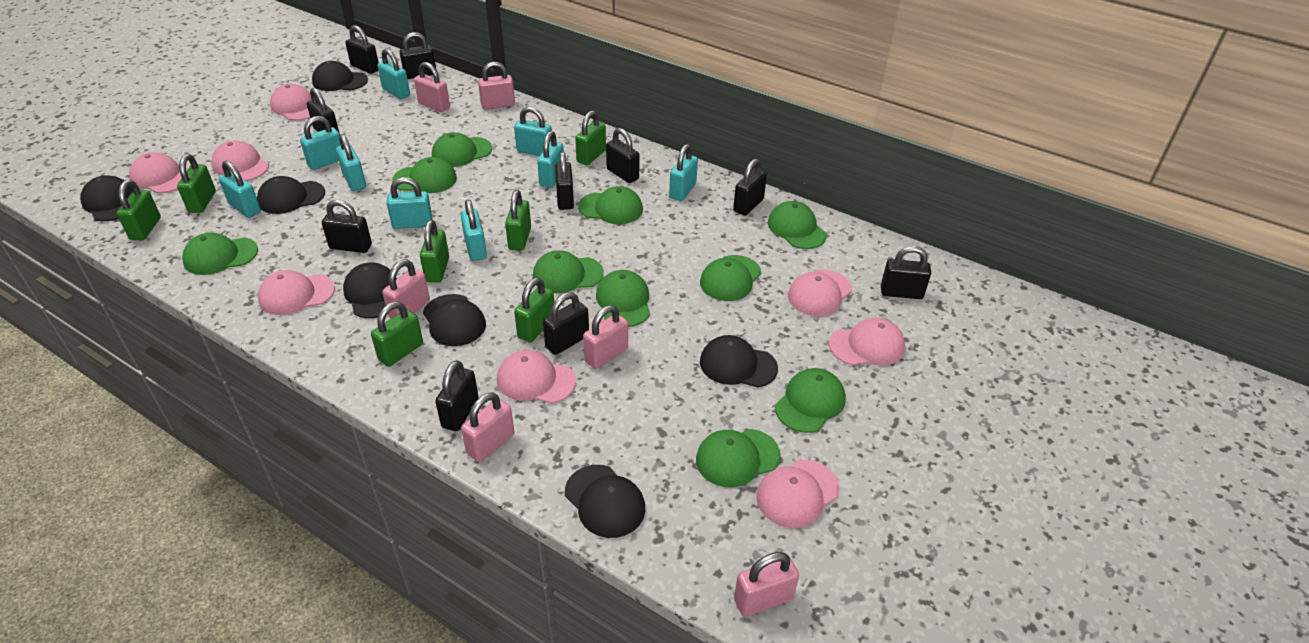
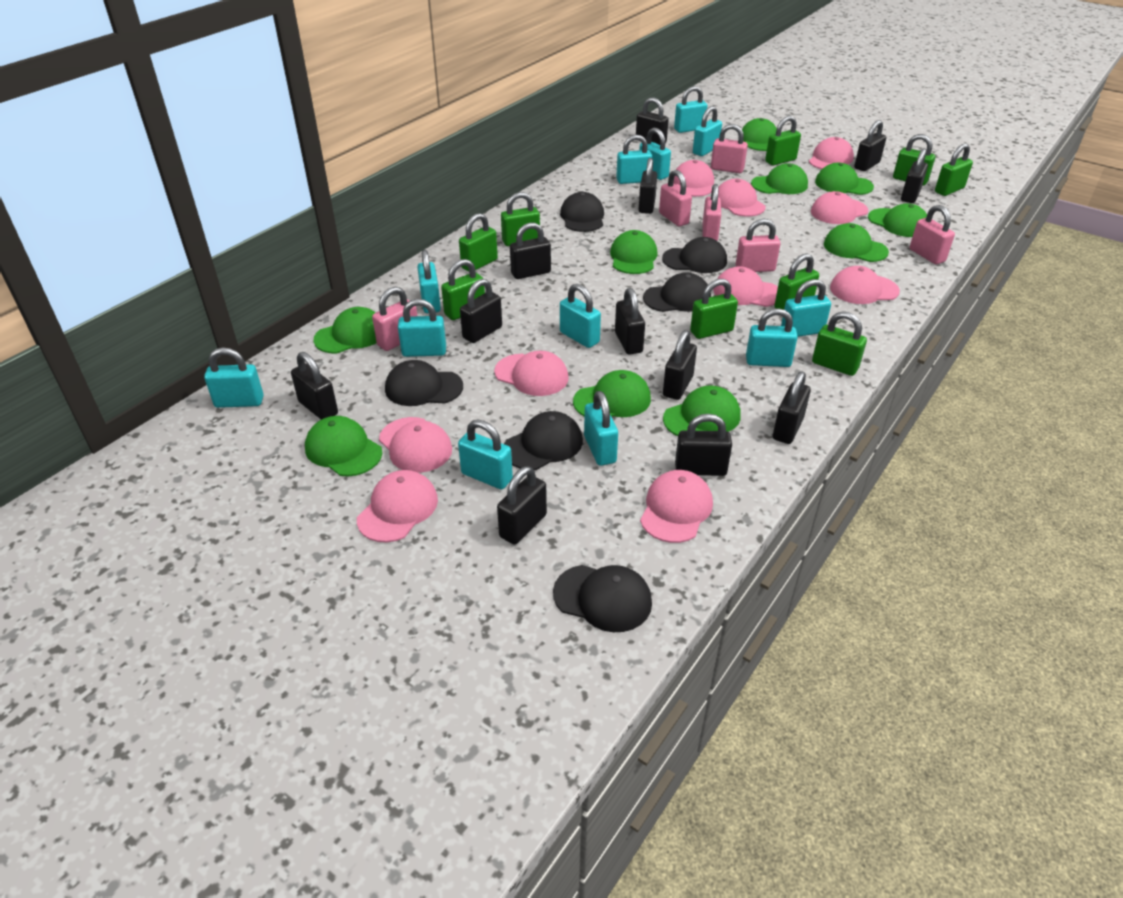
black cap: [80,176,133,221] [257,176,325,214] [312,61,368,91] [343,263,397,318] [423,294,486,346] [565,465,645,538] [700,335,778,388] = 7 -> [385,360,463,406] [504,411,583,470] [553,565,652,632] [560,192,604,232] [643,272,711,312] [662,237,727,273] = 6
black padlock: [307,88,340,134] [322,200,372,253] [345,25,379,74] [399,32,436,79] [435,360,479,431] [543,292,589,355] [555,152,574,210] [606,128,640,183] [733,159,767,216] [881,246,931,299] = 10 -> [291,352,338,420] [460,279,502,343] [497,466,547,545] [510,223,551,279] [615,288,645,355] [636,97,669,145] [639,158,657,214] [663,330,697,400] [675,414,732,476] [773,371,811,444] [854,120,886,171] [901,148,928,203] = 12
green padlock: [117,180,161,240] [177,154,216,213] [371,301,423,367] [420,220,449,282] [505,190,531,251] [514,278,554,343] [575,110,606,165] = 7 -> [441,259,485,320] [459,213,498,272] [501,192,540,246] [690,279,738,339] [765,116,801,166] [774,253,819,309] [812,312,867,376] [893,134,935,186] [935,143,973,196] = 9
pink cap: [129,152,182,193] [211,140,269,181] [258,270,335,315] [270,84,312,121] [497,350,576,404] [756,460,840,528] [788,270,852,316] [829,318,905,366] = 8 -> [357,470,438,542] [379,417,452,473] [494,351,569,396] [640,470,713,543] [674,160,714,197] [713,267,778,307] [718,179,766,217] [809,137,854,169] [811,191,868,224] [830,266,900,304] = 10
turquoise padlock: [219,161,261,218] [300,116,341,170] [336,134,366,191] [377,49,410,99] [386,177,433,229] [461,200,487,261] [514,107,552,156] [537,131,564,188] [669,144,698,201] = 9 -> [204,348,264,408] [398,299,446,357] [417,250,441,313] [458,420,513,489] [560,284,601,348] [584,391,618,466] [616,135,652,184] [639,128,671,180] [674,86,707,133] [693,106,722,156] [746,308,798,367] [781,279,831,337] = 12

